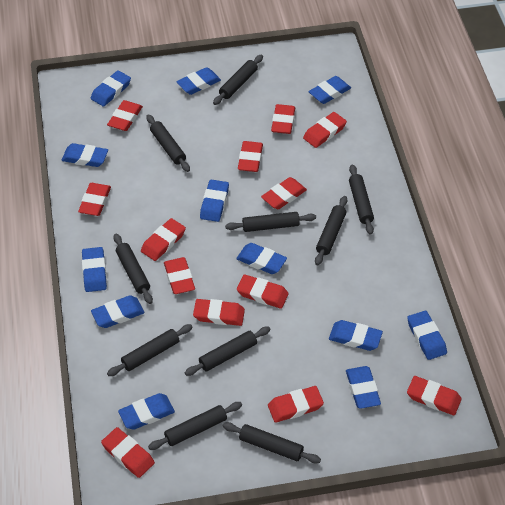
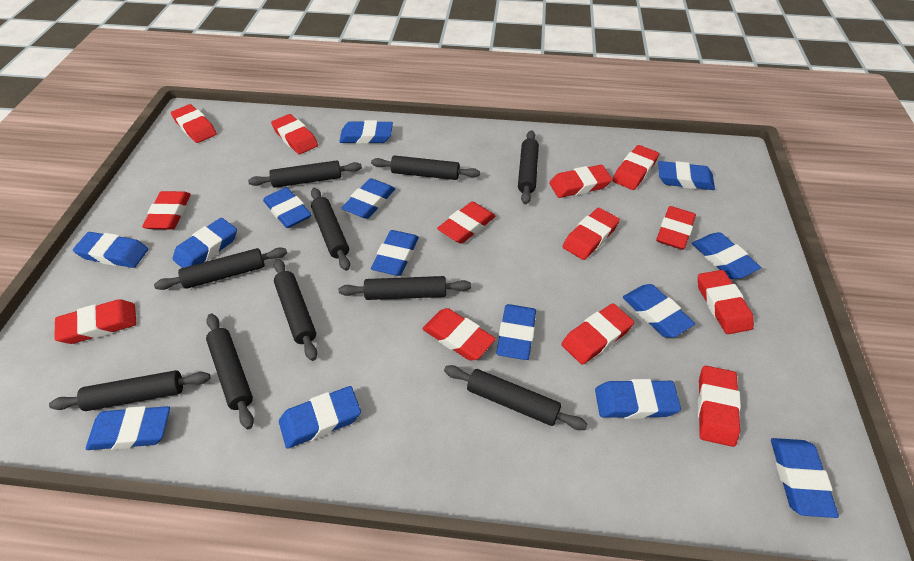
blue eraser: [62,143,108,167] [82,247,107,292] [91,70,131,107] [91,296,145,328] [118,393,175,430] [177,67,221,95] [200,180,229,222] [236,243,287,274] [309,76,351,104] [329,320,383,351] [346,366,381,409] [407,311,447,360] = 12 -> [73,232,148,268] [86,406,170,450] [173,218,237,268] [263,187,312,228] [279,386,361,449] [339,120,393,144] [341,178,395,219] [371,230,419,276] [496,304,536,360] [595,379,681,419] [623,284,695,338] [658,161,715,190] [692,232,761,279] [771,438,839,518] = 14

